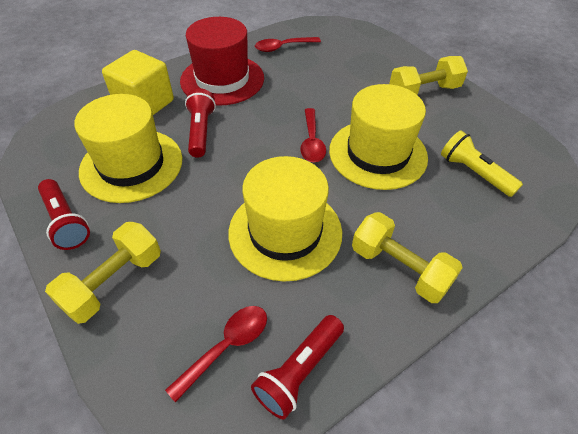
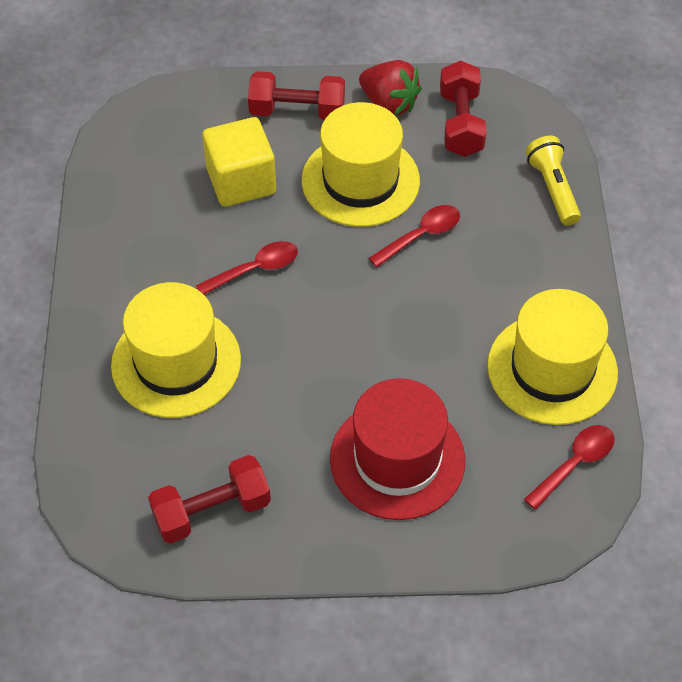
red dumbbell: none = 0 -> [148,455,271,543] [248,71,345,120] [440,61,487,157] = 3
red flashlight: [38,179,90,250] [185,88,216,158] [251,315,344,420] = 3 -> none = 0
red strawberry: none = 0 -> [359,60,422,116] = 1
yellow dumbbell: [45,222,161,324] [352,212,463,303] [389,56,468,95] = 3 -> none = 0

